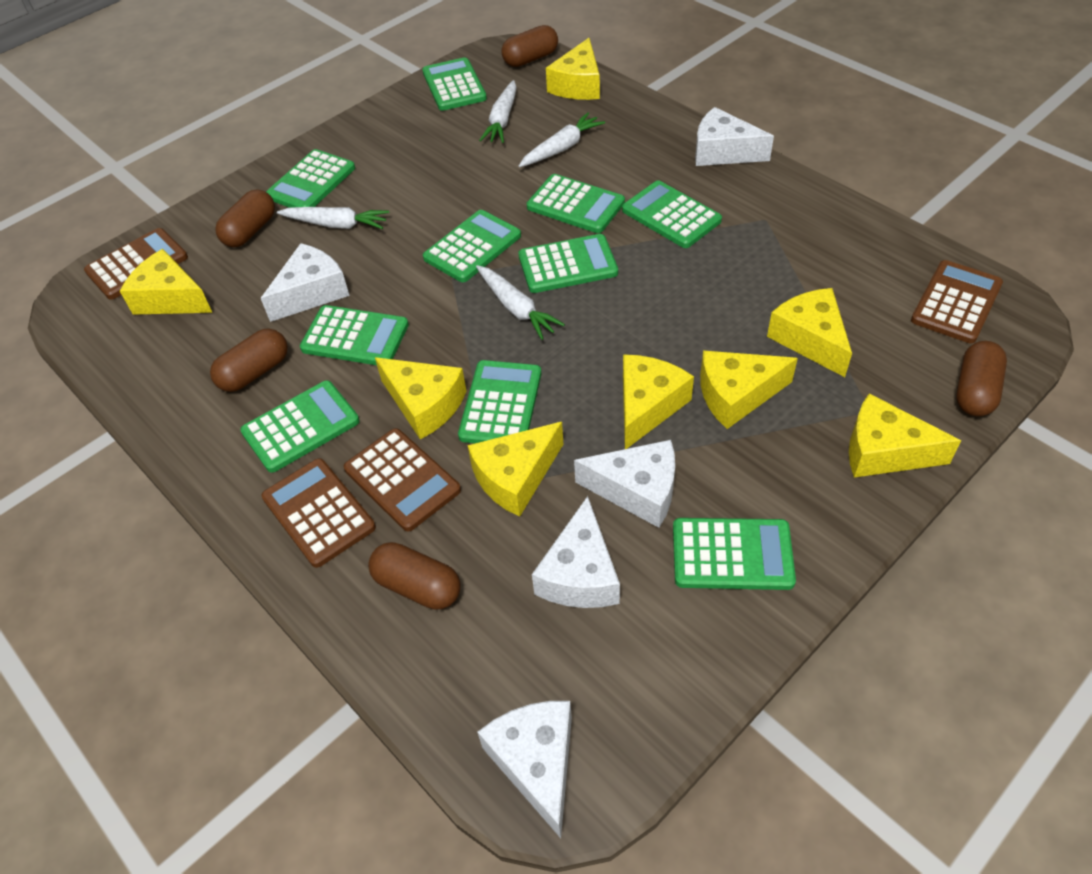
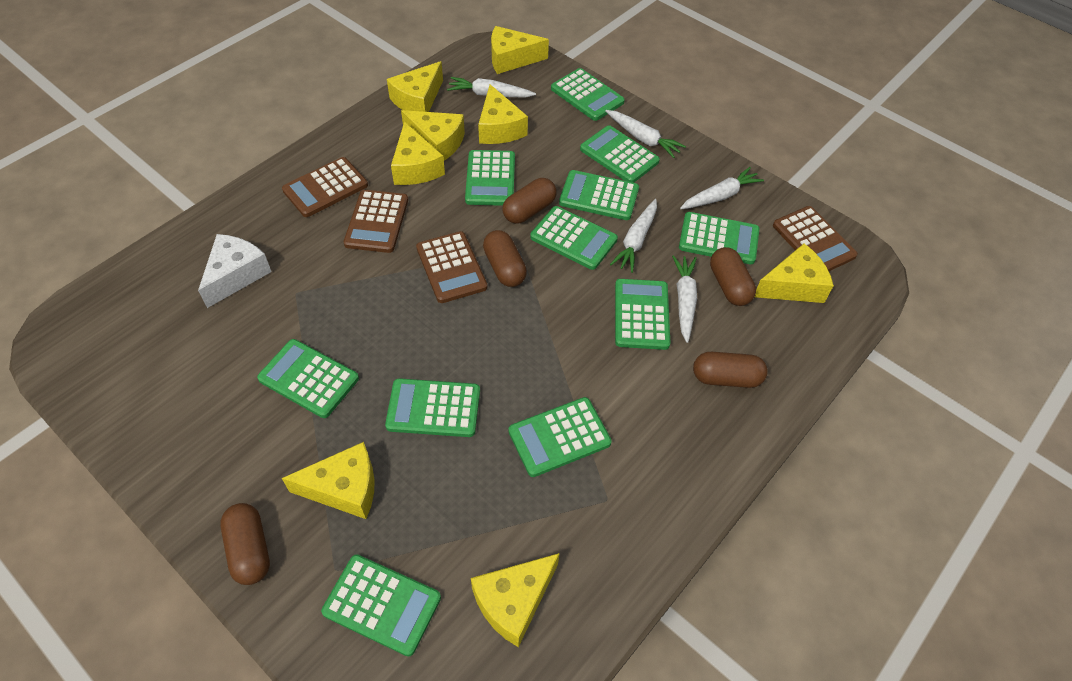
green calculator: [240,380,360,473] [266,149,355,208] [300,305,409,365] [422,57,487,111] [423,210,521,282] [458,360,541,443] [518,234,618,293] [527,174,625,233] [622,181,722,248] [673,518,796,590] = 10 -> [257,339,359,418] [321,555,441,657] [385,378,480,437] [465,150,515,206] [509,397,612,477] [530,206,618,270] [551,68,625,121] [559,170,639,220] [580,125,660,183] [615,279,670,350] [679,212,760,264] = 11
white carrot: [277,207,389,229] [476,265,565,340] [479,80,517,143] [519,113,605,167] = 4 -> [447,77,536,97] [605,110,686,158] [610,199,657,273] [672,255,697,343] [680,167,764,209] = 5
white cheese: [261,243,350,322] [478,701,572,838] [532,496,620,608] [574,440,675,528] [695,107,774,166] = 5 -> [198,234,272,308] = 1

